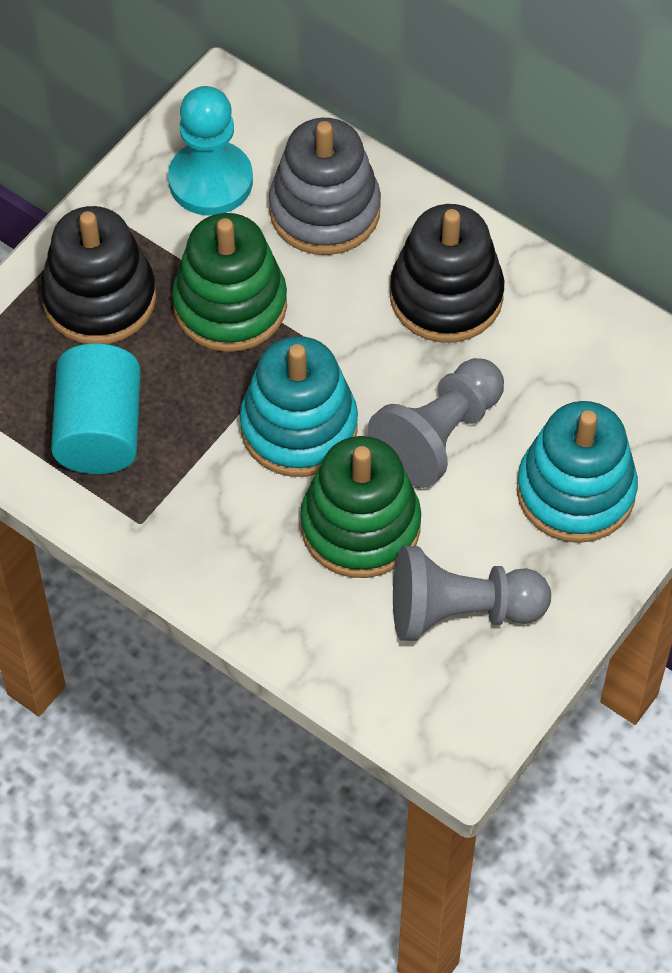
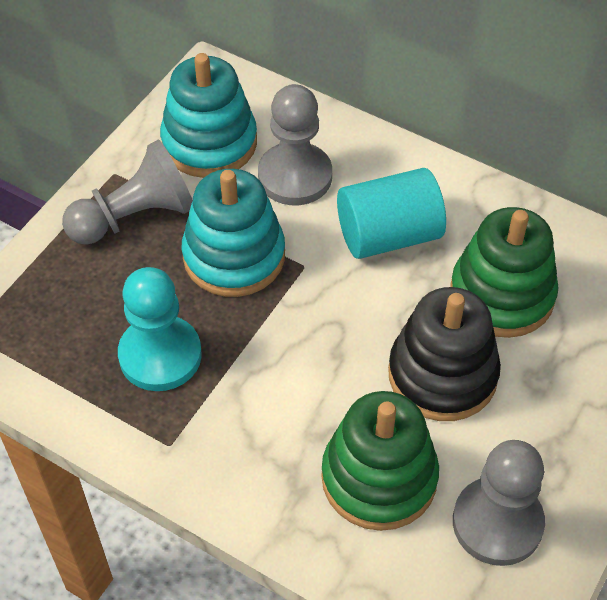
black stacking toy: [40,206,156,344] [390,204,504,343] = 2 -> [388,287,501,421] = 1
grey pawn: [368,358,504,488] [393,546,551,641] = 2 -> [62,139,193,245] [258,84,332,205] [453,440,545,566] = 3
grey stacking toy: [269,118,381,255] = 1 -> none = 0

